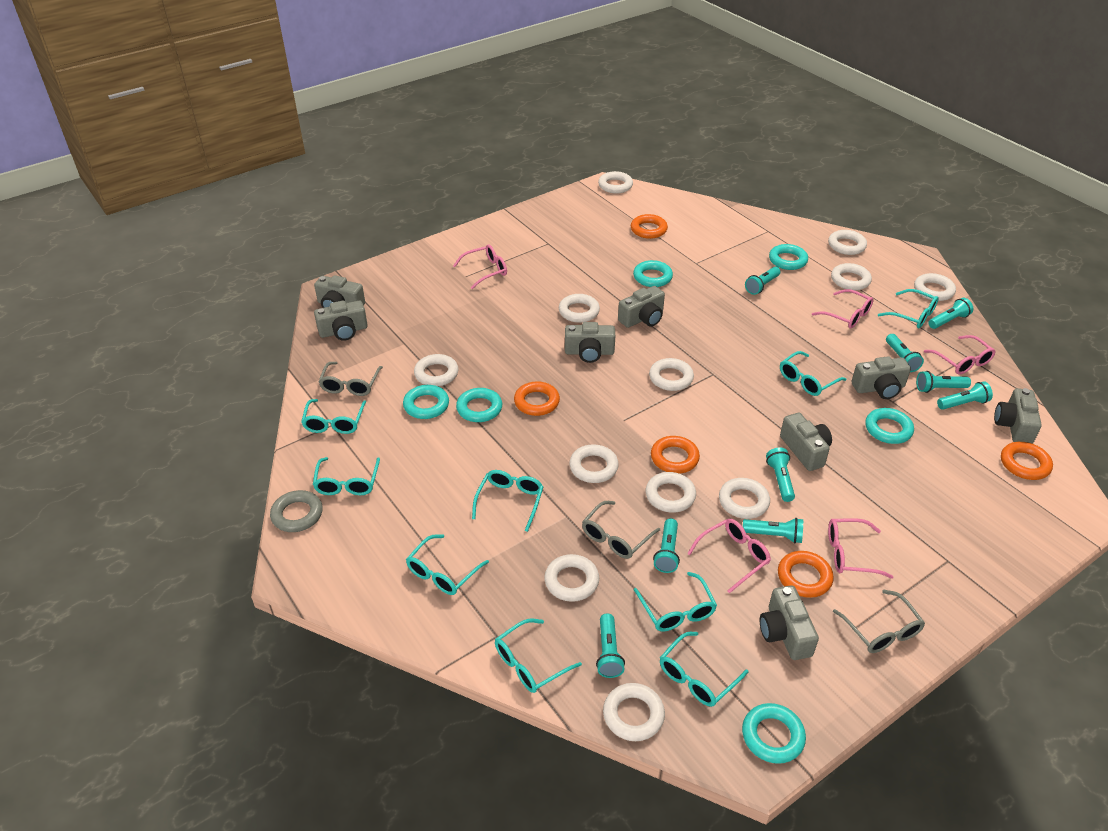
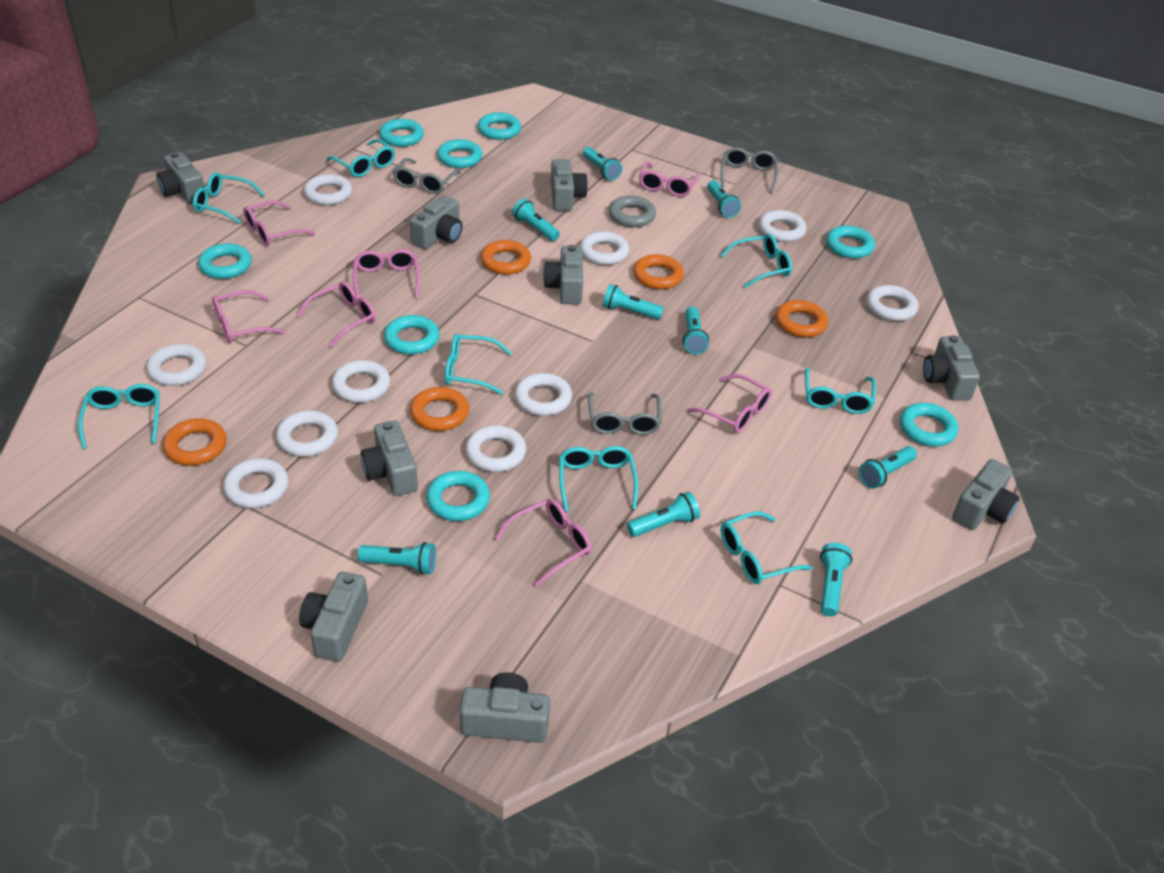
grey camera: [314,275,365,308] [314,301,368,341] [565,322,615,363] [618,286,665,328] [760,585,819,660] [780,413,832,471] [852,356,911,399] [994,388,1042,444] = 8 -> [156,152,204,204] [299,572,368,662] [361,421,418,496] [410,196,462,249] [460,672,550,743] [543,245,583,304] [551,159,588,211] [923,335,980,400] [952,459,1020,530] = 9
pink glasses: [453,244,507,289] [687,519,771,594] [812,289,874,329] [828,518,893,579] [924,335,996,374] = 5 -> [212,290,286,343] [243,200,315,246] [297,281,376,347] [353,249,420,298] [495,499,591,587] [639,161,700,197] [687,374,772,433] = 7
turquoise glasses: [301,399,366,434] [313,457,380,495] [406,534,489,595] [472,470,544,532] [495,619,582,693] [634,572,717,631] [660,632,748,707] [780,351,846,396] [878,289,939,328] = 9 -> [78,384,160,449] [193,172,265,224] [326,139,395,177] [445,334,512,395] [559,446,638,512] [720,234,792,288] [721,511,813,584] [805,368,876,414] = 8
turquoise ring: [403,385,449,419] [456,388,502,422] [633,260,673,287] [742,703,806,764] [769,244,808,270] [866,408,914,444] = 6 -> [198,243,252,279] [379,119,424,147] [384,315,440,355] [426,471,490,521] [437,139,482,168] [478,112,521,140] [826,226,875,259] [900,403,958,447] = 8
white ring: [414,354,458,386] [544,554,599,602] [559,294,600,323] [569,444,619,483] [598,171,633,194] [603,683,665,741] [646,472,696,513] [649,358,694,391] [719,478,770,519] [828,230,867,255] [831,263,872,290] [914,273,956,301] = 12 -> [146,344,206,386] [223,458,289,508] [276,410,338,457] [304,174,352,205] [332,360,390,403] [465,425,526,472] [514,373,572,416] [580,231,629,265] [759,210,806,242] [866,285,918,321] = 10

